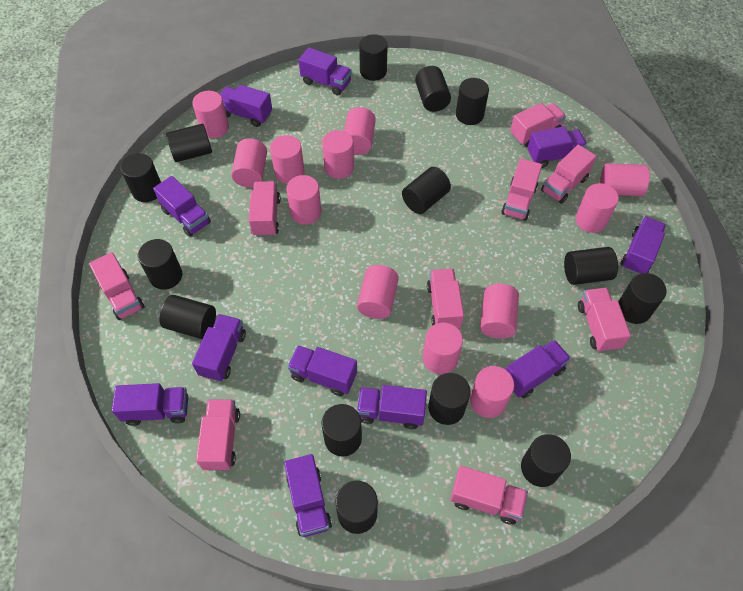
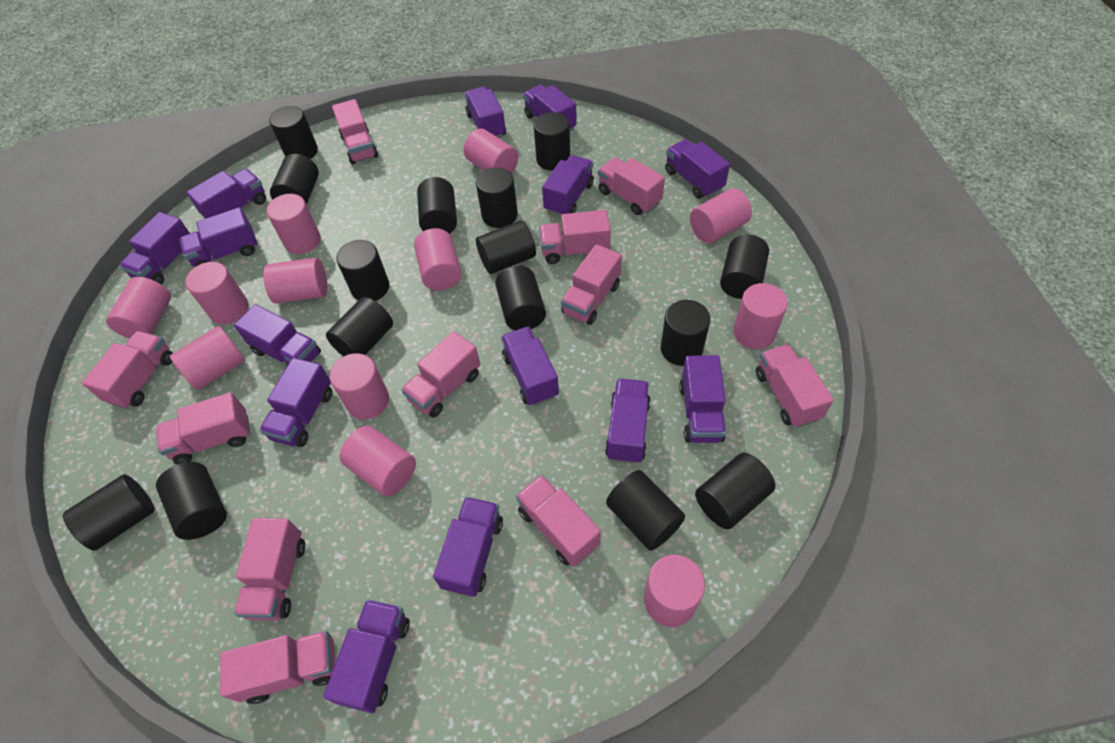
black cylinder: [120,153,161,202] [138,239,183,290] [159,295,216,339] [166,124,212,162] [321,404,362,457] [336,481,378,534] [359,34,388,81] [402,167,451,214] [415,66,451,112] [428,373,471,425] [456,78,489,125] [521,434,571,487] [564,247,618,285] [618,273,667,324] = 14 -> [63,474,155,551] [156,462,227,540] [269,106,318,159] [270,154,319,205] [326,297,393,356] [336,240,389,301] [417,177,457,234] [476,167,518,228] [476,221,536,274] [495,266,546,330] [533,112,570,171] [606,470,685,551] [661,300,710,366] [695,453,775,529] [720,235,769,299] = 15
pink truck: [89,252,145,320] [196,399,240,471] [249,181,281,237] [427,269,464,328] [450,466,528,525] [501,159,542,221] [510,103,566,147] [541,145,597,204] [578,288,631,352] = 9 -> [82,331,173,409] [156,392,250,464] [220,631,335,704] [234,518,305,621] [332,99,378,164] [401,331,480,417] [516,475,601,567] [539,210,611,264] [561,244,622,325] [598,157,665,215] [756,344,834,428] = 11
purple truck: [112,383,188,426] [153,176,211,237] [192,314,246,382] [220,85,272,127] [284,454,332,537] [287,345,357,396] [299,47,352,95] [357,385,427,429] [506,340,571,398] [527,126,587,168] [620,216,666,275] = 11 -> [119,212,190,285] [179,207,258,267] [186,169,266,219] [234,304,321,367] [259,358,332,447] [324,599,410,713] [433,497,503,597] [464,86,506,138] [501,326,559,406] [523,84,577,132] [542,155,594,216] [605,379,651,464] [665,139,730,199] [679,355,726,443] = 14

